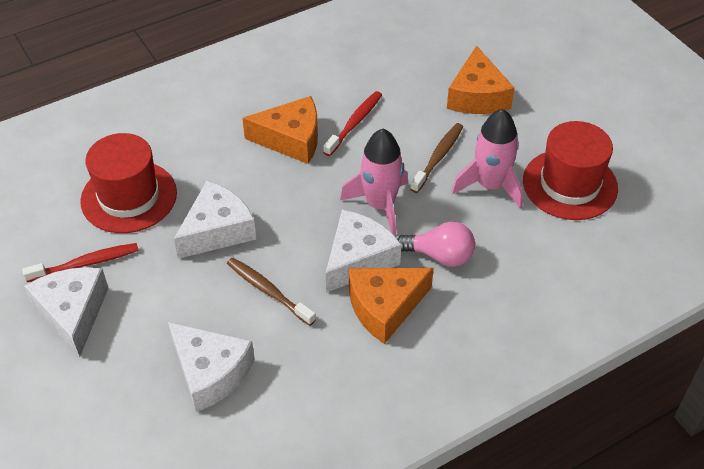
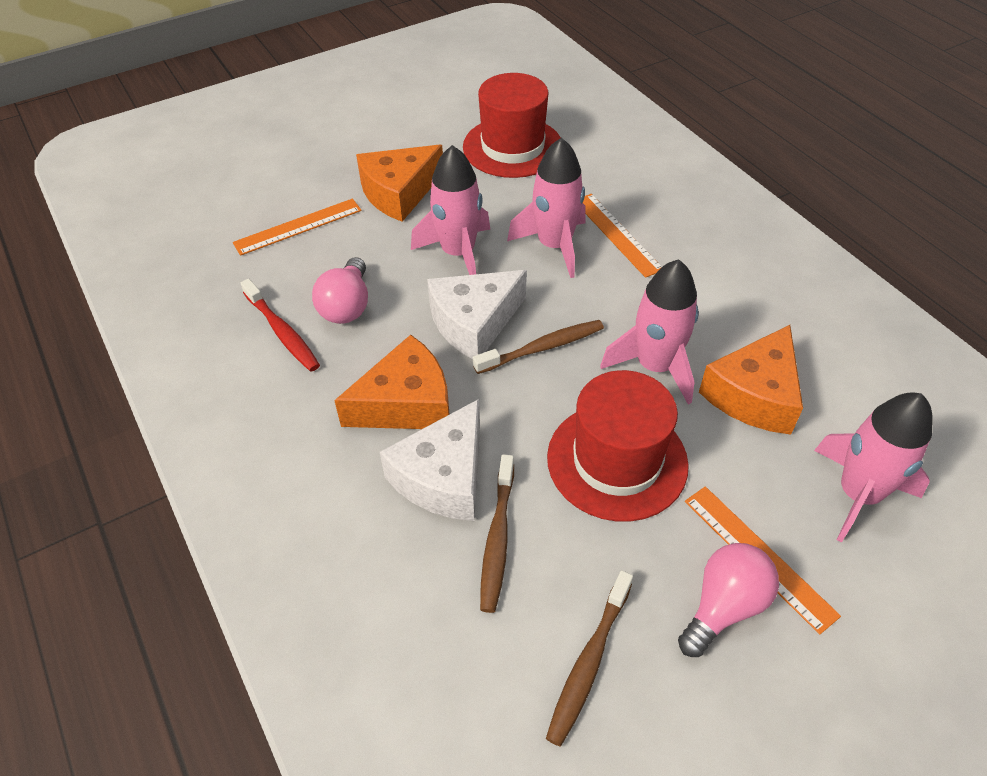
brown toothbrush: [227,257,316,326] [410,123,463,193] = 2 -> [473,320,604,374] [480,454,514,613] [546,570,633,746] = 3
orange ruler: none = 0 -> [233,198,362,256] [583,194,662,278] [685,486,841,634] = 3
pink light bulb: [397,221,475,267] = 1 -> [312,257,368,324] [678,543,779,657] = 2
pink rocket: [340,129,408,235] [451,109,523,209] = 2 -> [411,145,490,275] [507,138,586,278] [600,259,699,404] [814,392,933,543] = 4
red toothbrush: [22,243,139,282] [323,91,382,156] = 2 -> [241,279,320,371] = 1
white cheese: [24,267,108,357] [168,322,255,412] [174,181,256,259] [326,210,401,293] = 4 -> [380,399,480,521] [427,270,527,359] = 2

